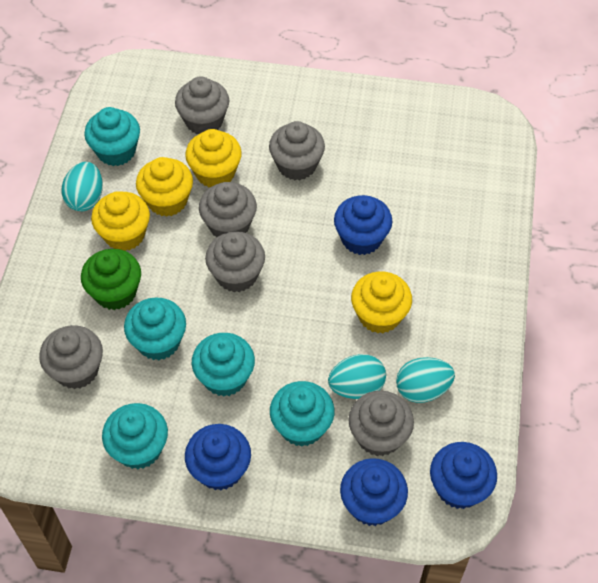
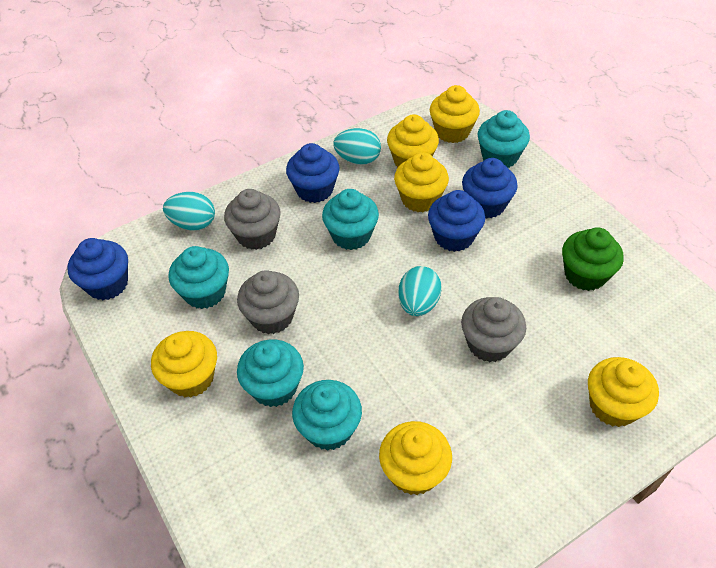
grey cupcake: [39,325,103,389] [175,76,229,134] [199,182,257,238] [205,231,265,292] [269,121,325,180] [348,391,414,456] = 6 -> [224,189,281,250] [237,270,299,334] [461,297,526,362] = 3
yellow cupcake: [91,191,150,251] [136,157,193,217] [185,129,242,187] [351,271,412,334] = 4 -> [151,331,217,398] [379,421,452,495] [387,114,439,168] [394,152,449,212] [430,85,480,143] [588,357,659,427] = 6

